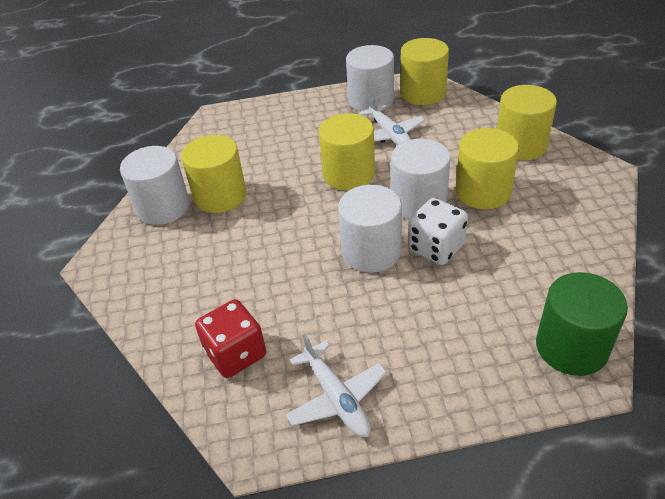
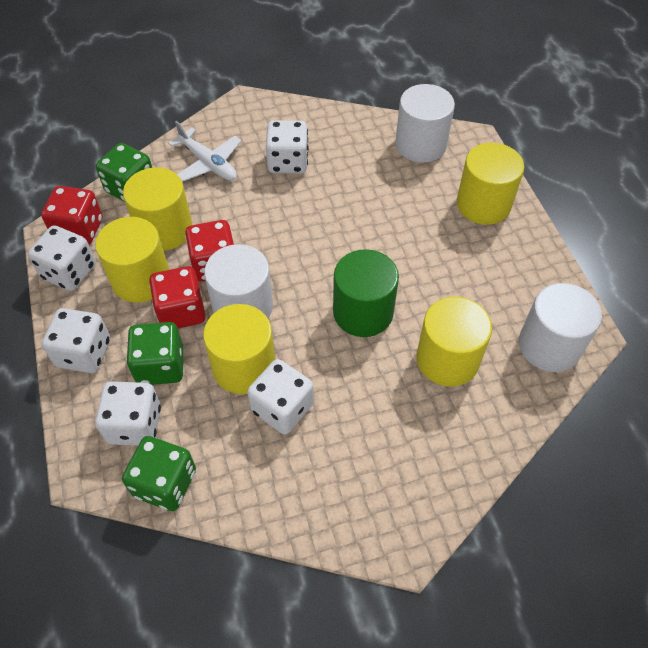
green dice: none = 0 -> [96,143,152,202] [122,436,196,511] [126,322,183,385] = 3
red dice: [195,299,266,378] = 1 -> [41,186,103,244] [149,266,206,328] [185,220,234,282] = 3
white cylinder: [120,146,190,225] [338,185,402,272] [346,45,394,111] [391,139,451,219] = 4 -> [204,244,273,318] [395,84,455,163] [519,283,602,372] = 3
white dice: [408,198,468,265] = 1 -> [28,225,96,291] [42,308,110,373] [95,382,161,446] [247,359,314,434] [266,120,308,174] = 5
white plane: [285,333,387,437] [359,94,425,146] = 2 -> [168,121,241,182] = 1

